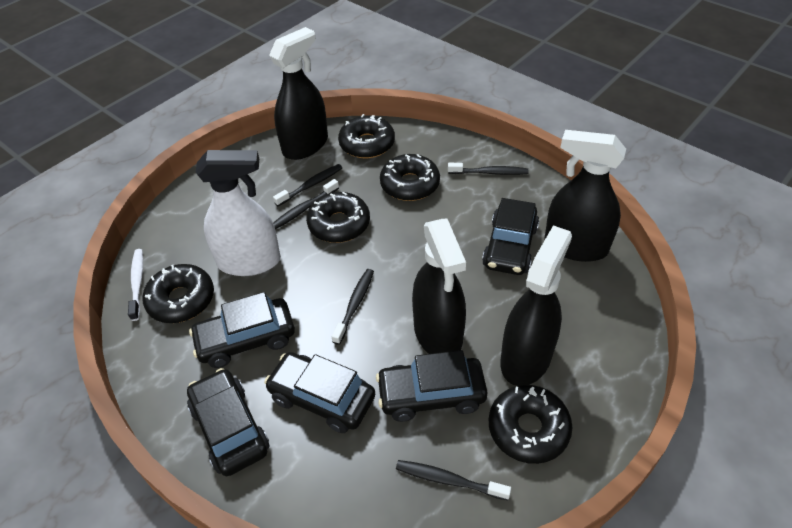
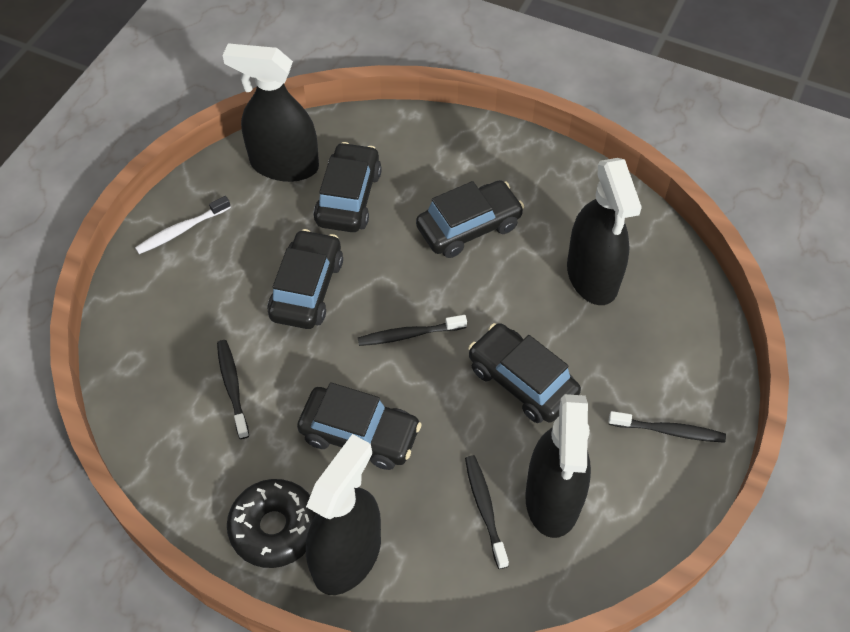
black donut: [142,264,214,323] [306,192,370,243] [338,114,395,158] [380,154,440,201] [489,385,573,464] = 5 -> [227,479,316,568] = 1
black toothbrush: [273,164,342,206] [273,179,339,229] [332,269,374,345] [396,460,511,500] [448,163,528,175] = 5 -> [217,340,249,439] [358,315,467,346] [465,455,509,569] [609,411,726,443] = 4
white spray bottle: [195,150,281,276] = 1 -> none = 0

